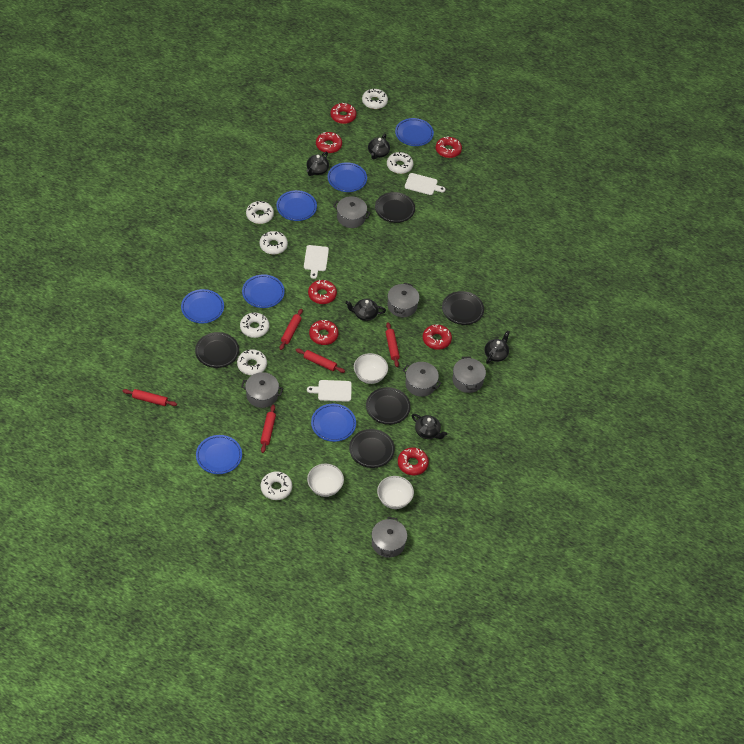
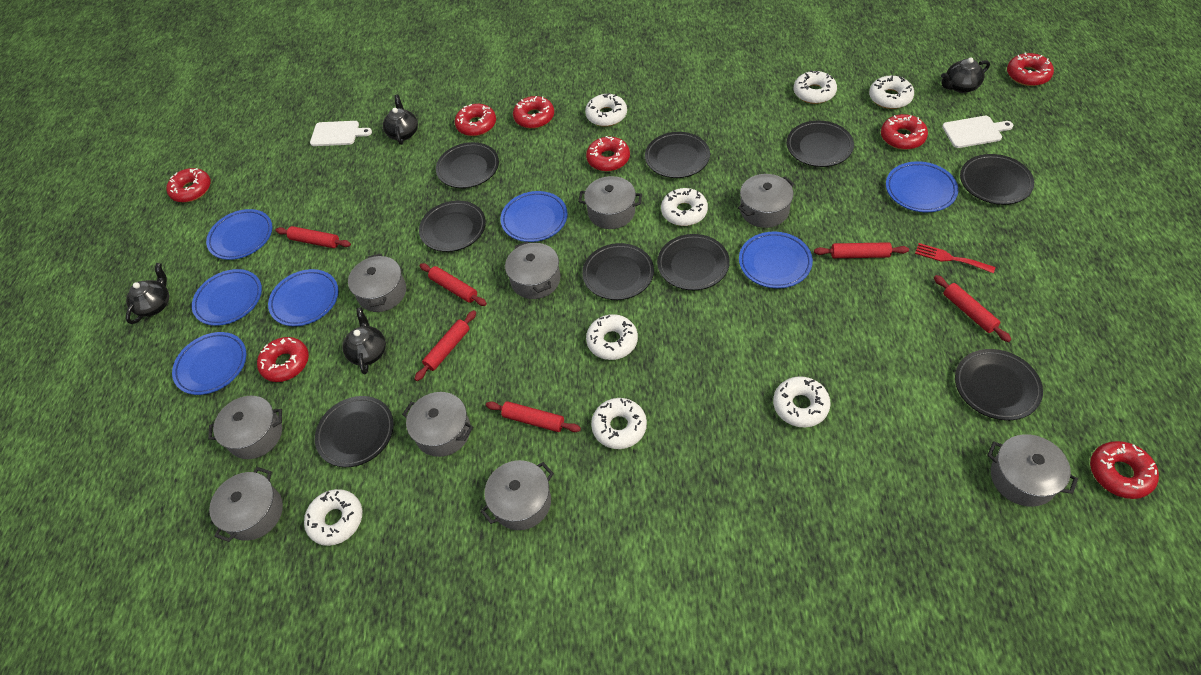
black plate: [195,332,239,368] [349,429,395,468] [366,387,411,425] [375,192,415,223] [442,291,484,325] = 5 -> [315,396,394,467] [419,201,486,252] [436,142,499,188] [582,243,654,300] [645,132,710,178] [657,234,730,290] [787,121,854,167] [955,349,1043,420] [960,154,1034,205] = 9
black teapot: [307,152,329,176] [345,299,386,321] [368,134,390,159] [412,414,447,439] [484,331,510,364] = 5 -> [126,263,169,324] [342,307,386,375] [383,95,418,145] [941,57,990,93] = 4
grey pot: [241,372,283,408] [333,196,371,228] [372,517,407,558] [388,283,419,317] [402,362,441,397] [452,356,486,393] = 6 -> [208,396,282,459] [209,467,283,542] [348,254,406,312] [402,392,473,457] [480,460,554,530] [505,241,560,299] [578,176,642,229] [738,174,794,228] [987,434,1078,507] = 9
red donut: [308,280,337,304] [309,320,339,345] [316,132,342,153] [330,102,357,124] [398,447,429,475] [423,324,452,350] [436,136,462,158] = 7 -> [166,168,211,202] [257,337,309,382] [455,104,496,136] [513,96,554,129] [586,136,630,171] [881,114,928,150] [1007,53,1054,86] [1090,441,1159,499] = 8
red fork: none = 0 -> [915,243,995,273] = 1
red rolling pin: [123,389,177,406] [260,405,276,453] [280,309,303,350] [296,348,345,373] [385,322,400,367] = 5 -> [276,226,351,248] [414,310,476,381] [420,263,487,306] [486,401,581,432] [814,242,909,258] [934,275,1011,342] = 6
white bowl: [307,464,344,497] [354,353,388,384] [377,476,414,509] = 3 -> none = 0
white cutting board: [304,245,329,279] [307,380,352,402] [405,173,446,195] = 3 -> [310,121,372,146] [942,116,1013,148] = 2
white donut: [237,349,267,375] [240,313,269,338] [246,201,274,224] [260,231,288,255] [261,471,292,500] [362,88,388,109] [387,152,413,174] = 7 -> [304,489,363,546] [585,93,627,127] [586,314,638,360] [591,398,647,449] [661,188,708,226] [773,376,831,427] [794,70,837,104] [869,75,914,109] = 8

